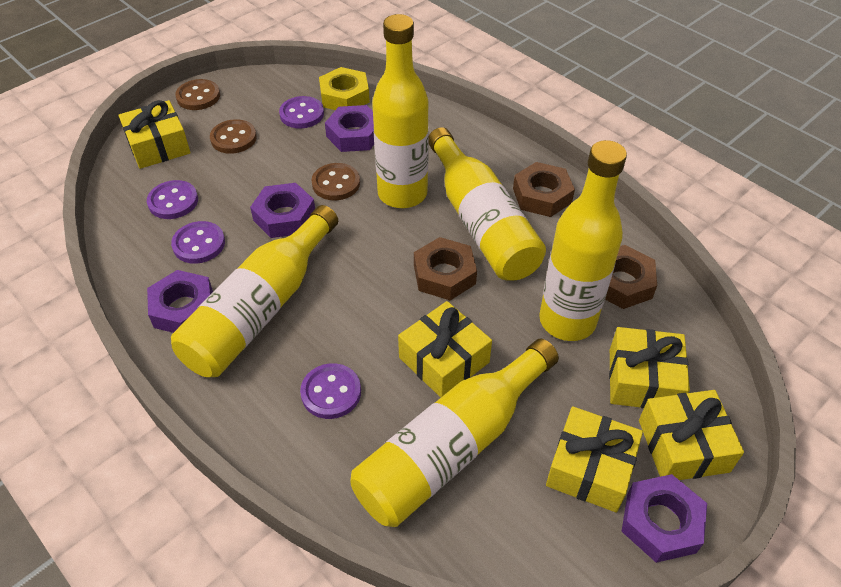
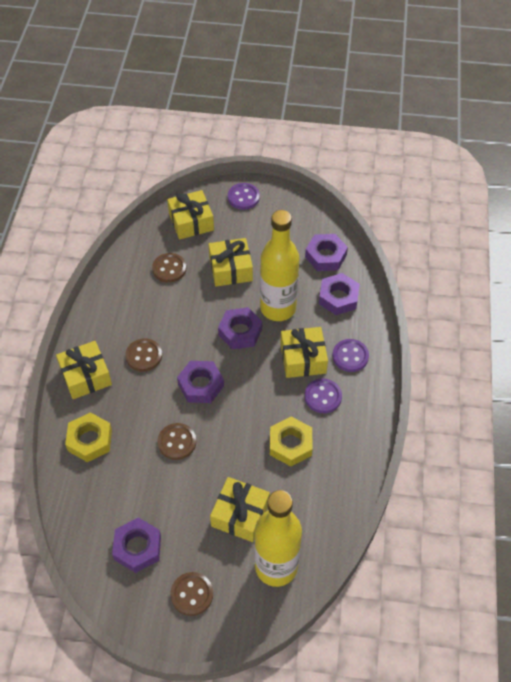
brown button: [175,79,220,110] [210,119,257,154] [312,163,360,200] = 3 -> [125,338,162,372] [152,253,186,283] [157,423,196,460] [170,572,213,616] = 4
brown nut: [414,237,477,300] [513,162,575,217] [605,245,657,309] = 3 -> none = 0
purple button: [147,180,198,219] [171,221,225,264] [279,96,324,129] [300,363,361,419] = 4 -> [228,183,260,210] [305,378,342,413] [332,339,369,372] = 3
purple nut: [147,270,213,333] [250,183,315,238] [325,105,374,152] [621,474,707,563] = 4 -> [112,517,161,573] [177,361,224,403] [218,307,262,350] [305,234,348,271] [319,273,360,315] = 5
yellow bottle: [171,205,338,377] [350,339,559,527] [372,14,429,208] [429,127,546,280] [539,140,627,341] = 5 -> [254,490,302,587] [260,210,299,321] = 2
yellow nut: [319,67,370,110] = 1 -> [65,412,112,462] [270,417,313,466] = 2

